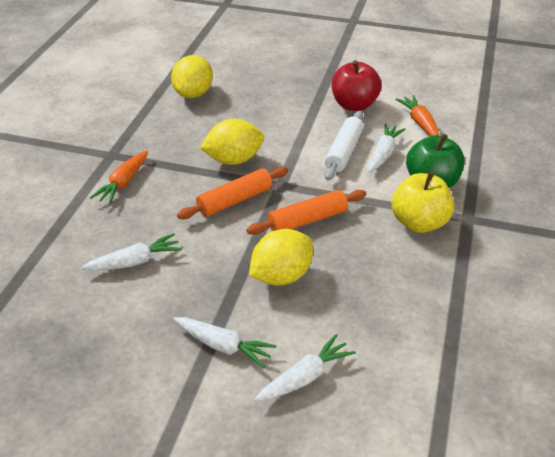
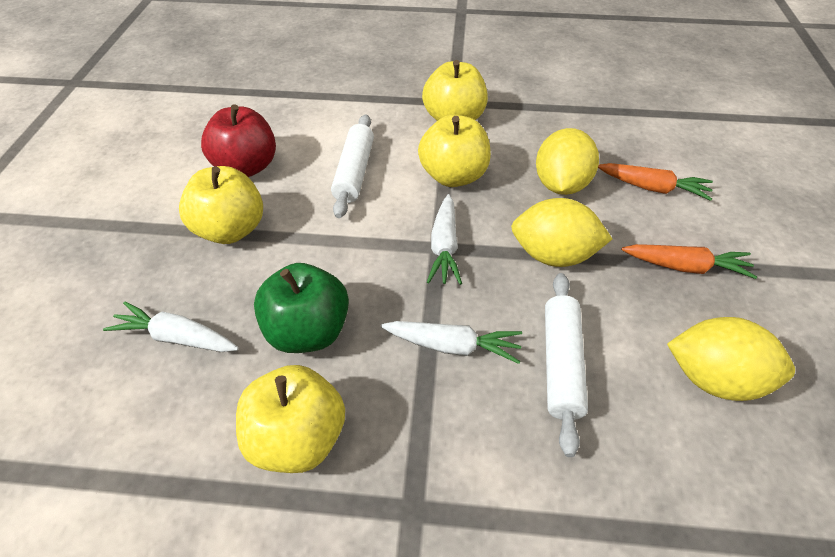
orange rolling pin: [177,166,288,219] [246,190,366,235] = 2 -> none = 0
white carrot: [81,233,182,271] [173,317,277,368] [254,334,356,402] [368,124,406,172] = 4 -> [103,301,239,352] [381,321,522,364] [427,194,462,285] = 3
white rolling pin: [324,111,363,181] = 1 -> [331,114,374,218] [545,273,588,457] = 2
yellow apple: [392,171,454,233] = 1 -> [179,166,263,244] [236,365,345,473] [418,115,491,187] [422,60,488,121] = 4

